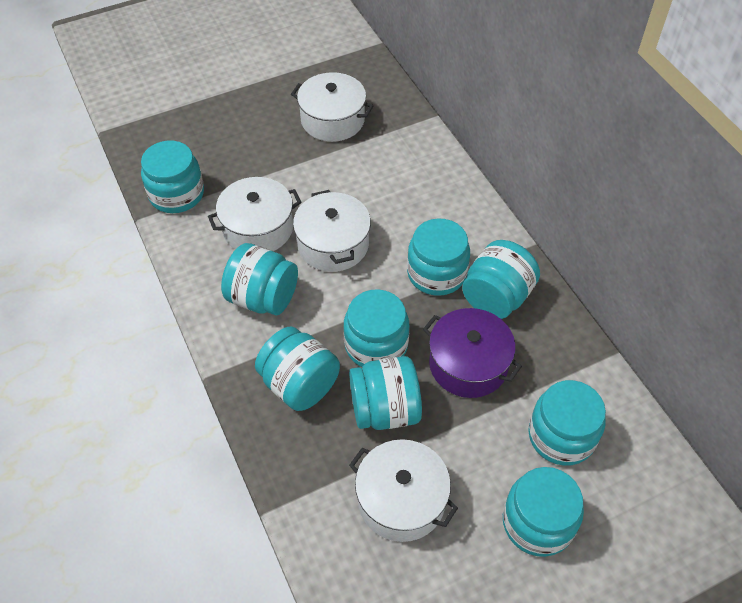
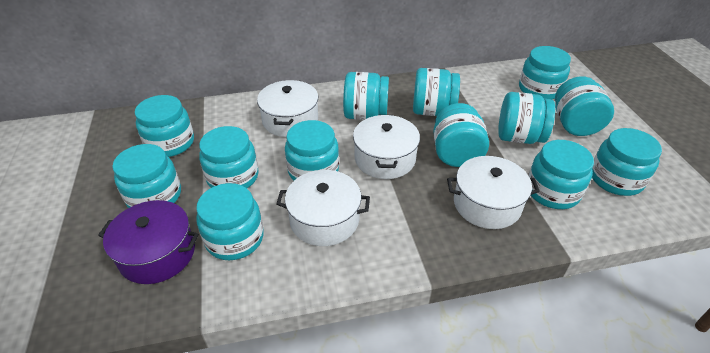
turquoise jar: [141,141,204,213] [221,243,298,316] [255,326,340,411] [343,289,410,367] [349,356,422,430] [407,218,470,296] [462,240,540,319] [503,467,584,557] [528,380,606,466] = 9 -> [112,144,181,208] [135,95,194,157] [196,183,264,260] [199,126,259,188] [285,120,339,181] [343,72,389,120] [413,68,460,116] [433,103,489,167] [498,92,555,144] [519,46,571,99] [528,140,594,209] [555,76,614,136] [592,128,662,196] = 13

